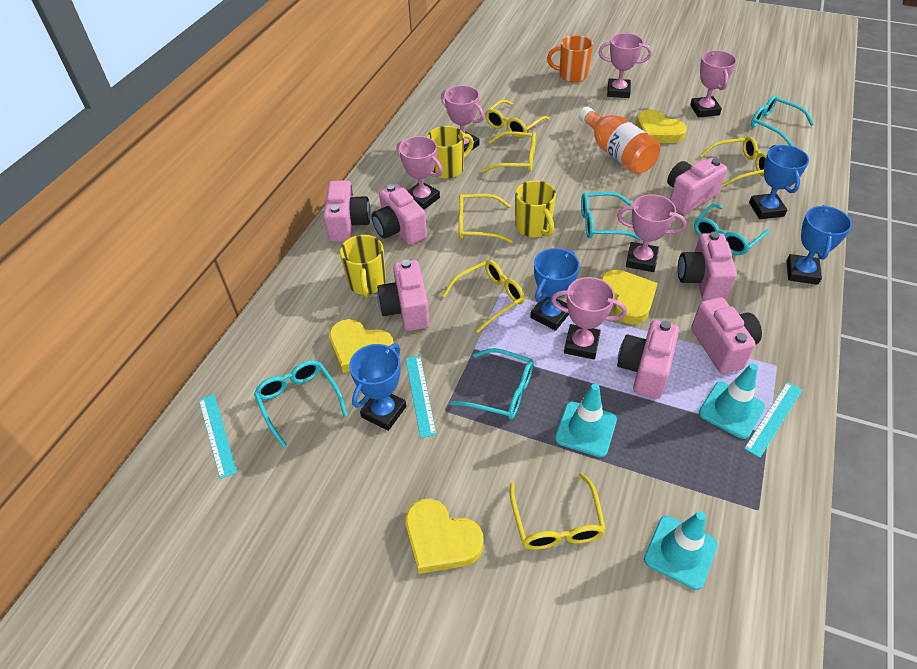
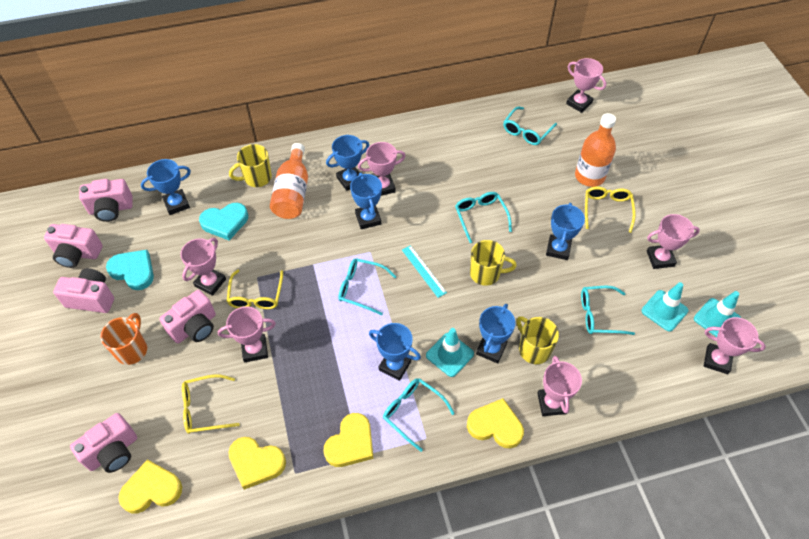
blue trophy: [349,344,406,431] [530,248,580,331] [749,145,809,219] [787,205,852,285] = 4 -> [141,159,191,215] [326,135,369,191] [350,173,382,229] [369,323,421,381] [476,304,516,363] [546,203,585,260] = 6
orange bottle: [579,107,660,174] = 1 -> [270,143,308,219] [575,113,616,187] = 2
pink camera: [324,180,371,242] [371,184,427,245] [377,259,430,331] [617,320,679,399] [667,158,727,214] [678,232,737,301] [691,297,762,374] = 7 -> [44,224,103,268] [53,268,114,313] [70,413,137,473] [79,179,133,222] [159,290,216,343] = 5
pink trophy: [396,136,443,210] [441,85,484,152] [551,277,627,359] [599,33,652,98] [617,194,686,272] [690,50,737,117] = 6 -> [180,238,226,296] [218,306,276,362] [358,142,406,196] [537,356,582,416] [566,58,606,113] [647,214,700,269] [704,317,766,374] = 7
turquoise heart: none = 0 -> [106,250,154,290] [199,203,248,240] = 2
turquoise ruler: [199,394,237,479] [406,356,437,438] [744,382,802,458] = 3 -> [402,245,447,298] = 1
yellow glasses: [442,260,525,333] [459,194,513,243] [482,131,536,172] [485,100,550,138] [509,473,606,550] [699,136,767,187] = 6 -> [182,374,240,434] [227,269,283,309] [585,186,636,233] = 3

